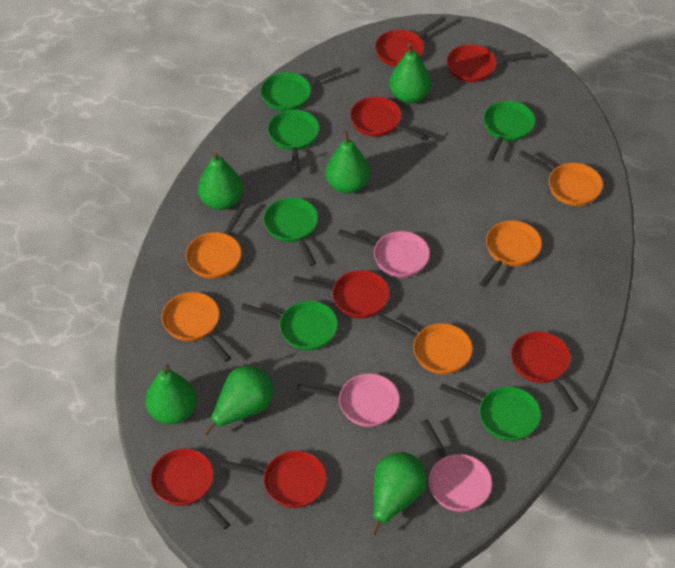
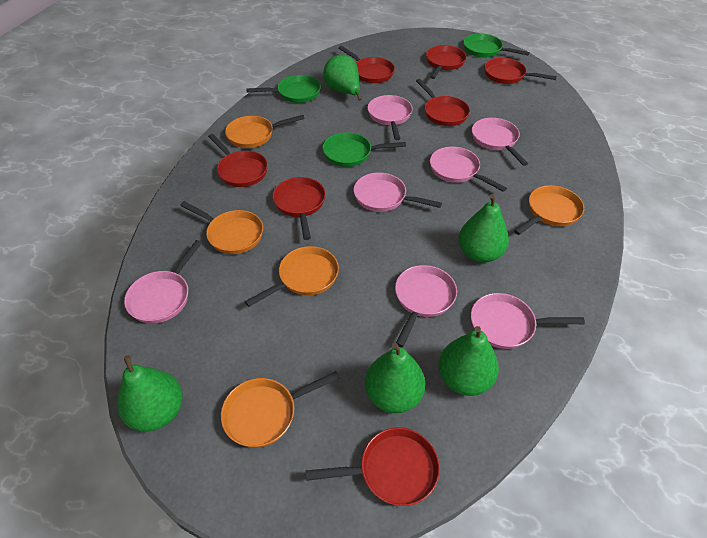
green pan: [241,301,338,351] [260,67,342,111] [263,197,318,266] [268,110,319,174] [440,383,541,441] [483,101,535,161] = 6 -> [246,75,321,103] [322,132,406,167] [463,33,530,58] = 3
green pear: [145,364,197,424] [198,151,243,210] [204,366,273,435] [326,131,370,194] [371,452,427,535] [389,44,432,103] = 6 -> [117,355,183,432] [323,54,362,101] [365,343,425,413] [438,326,499,396] [459,194,509,263] = 5
pink pan: [297,374,400,427] [338,229,430,278] [421,419,492,512] = 3 -> [124,240,202,324] [354,173,442,212] [368,95,413,140] [395,265,457,347] [430,147,507,192] [471,293,585,349] [472,118,528,166] = 7

